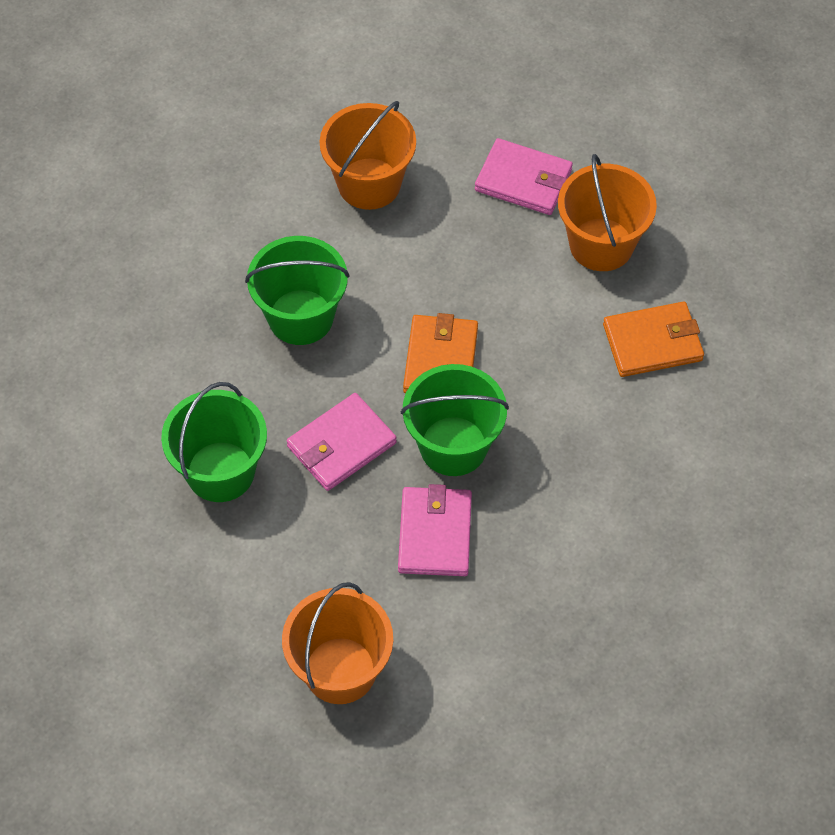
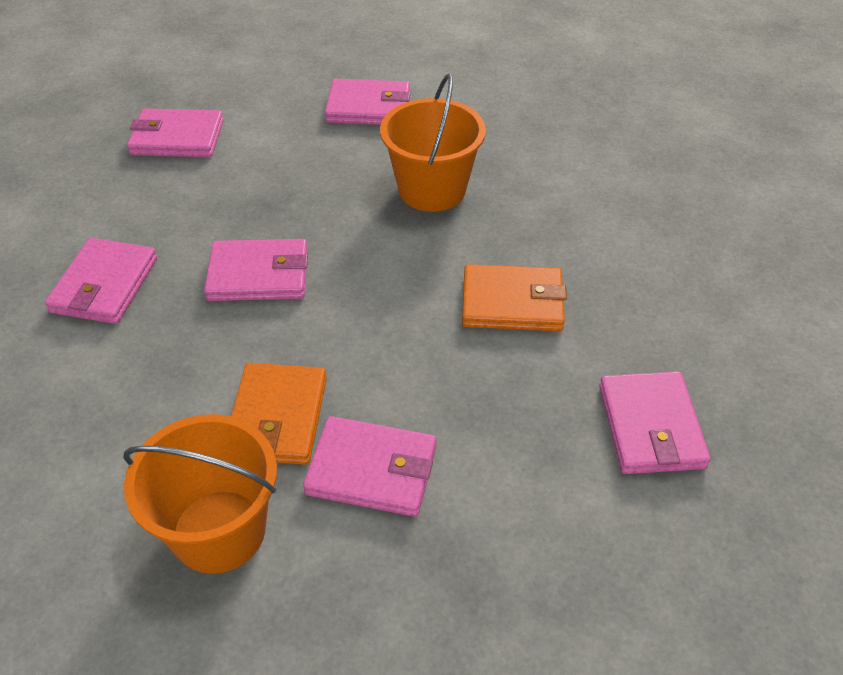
green bucket: [161,382,267,502] [245,236,350,345] [401,364,509,476] = 3 -> none = 0
orange bucket: [282,582,393,704] [319,101,416,210] [558,154,657,271] = 3 -> [124,414,277,574] [380,74,486,212] = 2
pink wallet: [287,393,397,491] [398,484,472,576] [475,138,573,215] = 3 -> [45,238,157,324] [127,108,224,157] [204,239,308,301] [303,416,437,517] [325,79,410,125] [599,371,711,474] = 6

